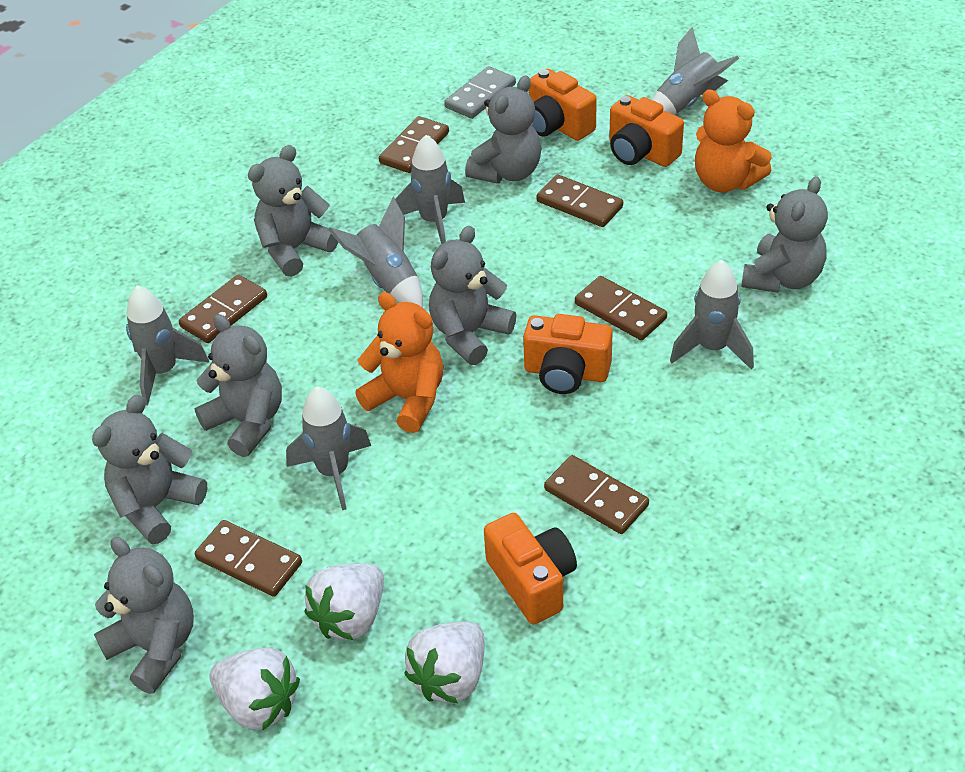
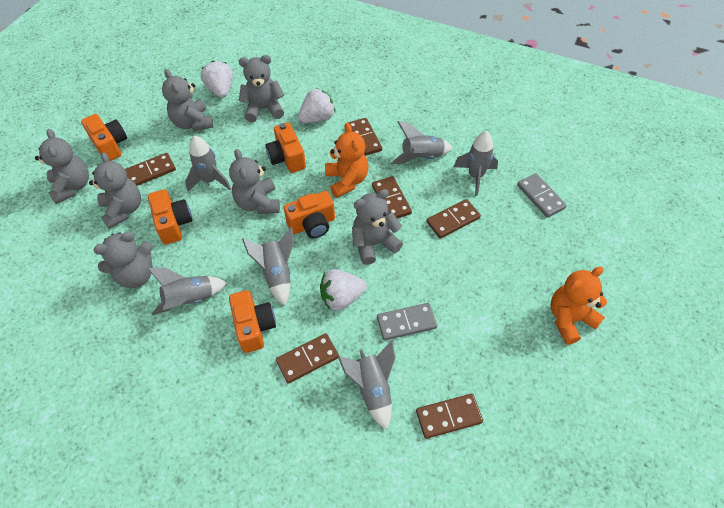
grey domino: [444,66,516,119] = 1 -> [377,303,437,340] [517,173,567,217] = 2
orange camera: [484,513,577,624] [523,314,613,394] [529,69,597,141] [609,95,684,167] = 4 -> [81,114,127,161] [148,189,192,245] [229,290,276,353] [265,123,306,173] [284,191,335,238] = 5

